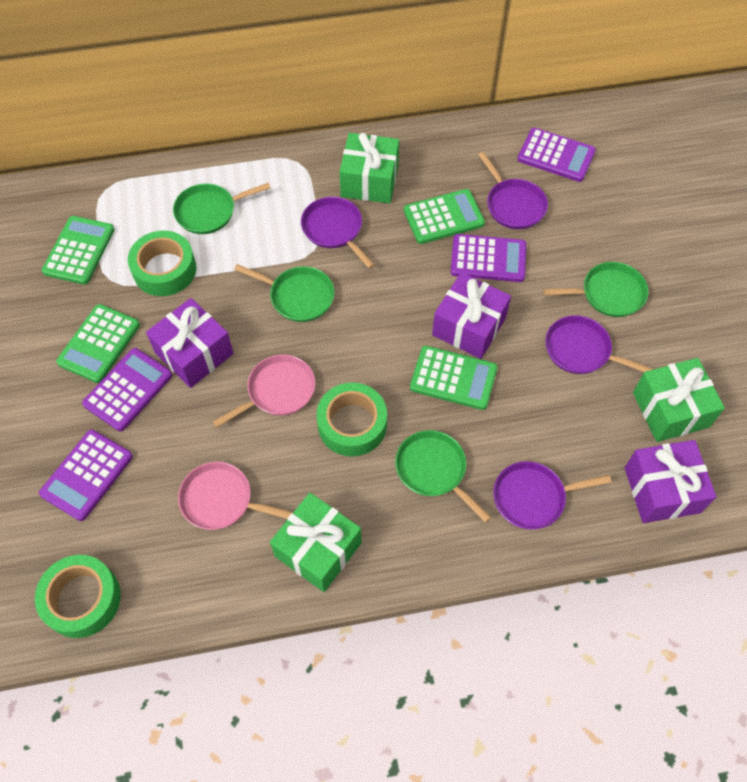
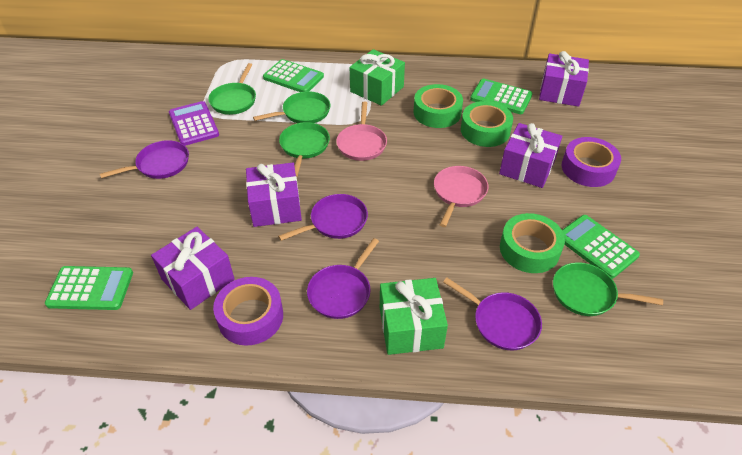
green gift: [270,493,362,592] [339,133,399,204] [633,358,725,442] = 3 -> [349,49,405,106] [380,278,448,355] = 2
purple calculator: [39,430,133,521] [82,348,172,431] [451,234,527,282] [517,128,596,182] = 4 -> [169,101,219,146] = 1
purple gift: [146,298,234,388] [432,272,511,359] [624,440,716,523] = 3 -> [151,227,235,310] [246,163,302,227] [499,123,562,188] [539,51,589,107] = 4
purple tape: none = 0 -> [213,277,283,346] [562,137,621,187] = 2

